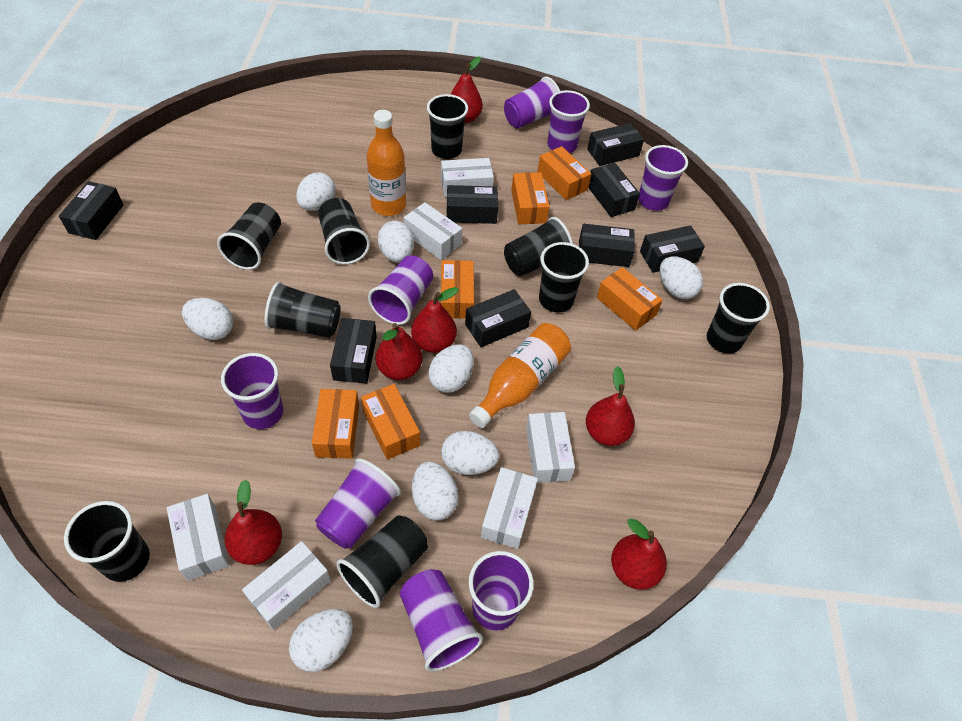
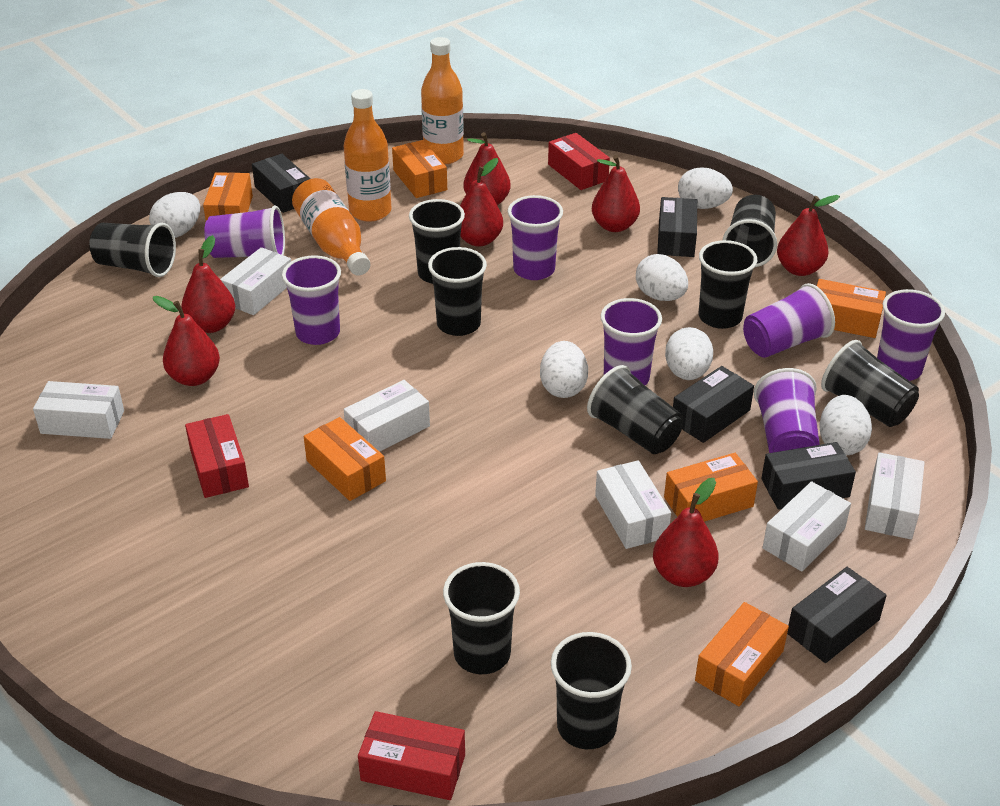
black box: [59,181,124,240] [330,318,377,384] [447,185,498,224] [465,289,531,347] [579,224,635,267] [587,123,644,166] [588,163,640,217] [640,225,705,273] = 8 -> [252,154,310,213] [657,197,697,257] [673,366,754,443] [761,442,856,510] [787,567,887,663] = 5
orange bottle: [367,110,406,216] [469,323,571,428] = 2 -> [292,178,370,276] [344,89,392,222] [421,37,464,165] = 3
purple cup: [221,353,283,429] [315,458,401,549] [368,256,433,325] [399,569,483,672] [469,551,534,630] [504,77,560,128] [547,90,590,153] [638,145,688,211] = 8 -> [204,205,285,258] [282,255,341,345] [507,195,563,280] [600,298,662,385] [743,283,835,358] [754,368,820,453] [877,289,945,381] = 7
red box: none = 0 -> [185,414,249,498] [358,711,465,800] [548,133,610,190] = 3
red pear: [225,480,282,565] [375,323,422,380] [411,287,459,353] [451,56,483,123] [586,366,635,446] [611,518,667,590] = 6 -> [153,296,220,386] [181,235,236,333] [460,158,503,246] [464,132,511,205] [592,155,640,232] [653,478,719,587] [777,195,840,276] = 7
white egg: [182,298,233,340] [289,609,353,672] [296,172,336,211] [378,221,414,263] [412,462,459,520] [428,344,474,393] [441,431,499,475] [660,256,703,299] = 8 -> [149,192,200,238] [540,341,588,398] [636,254,688,301] [665,327,713,380] [678,167,733,209] [819,395,872,455] = 6

